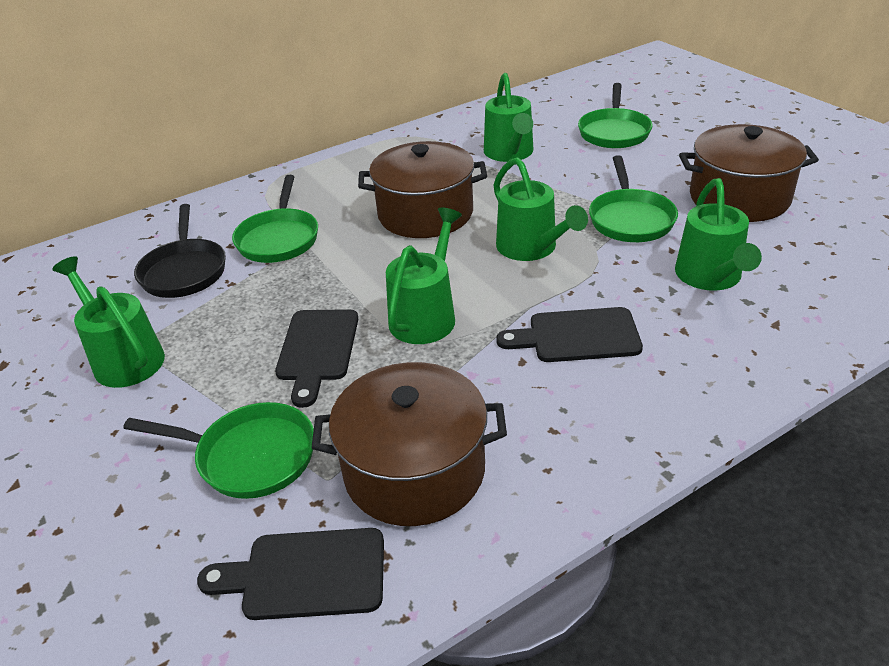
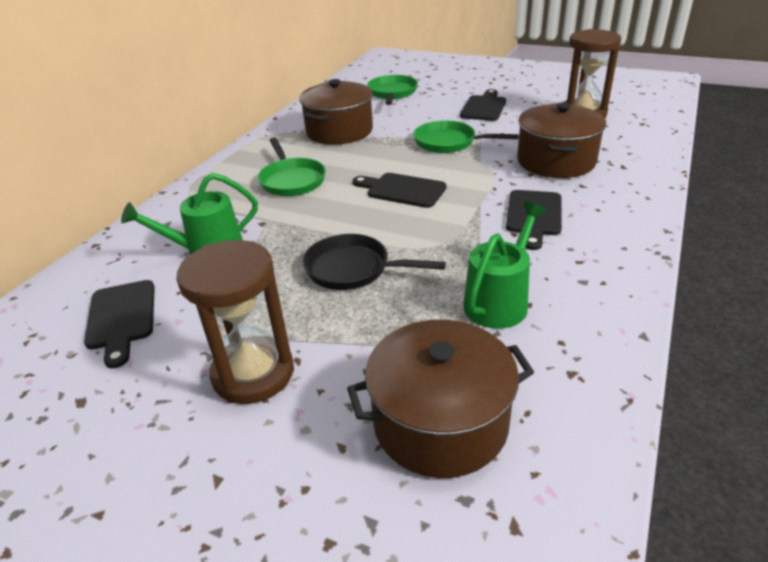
black cutting board: [197,528,384,620] [275,309,358,408] [496,307,643,362] = 3 -> [84,280,155,368] [353,173,447,208] [460,89,506,121] [506,190,562,250] = 4
brown hourglass: none = 0 -> [176,240,294,404] [564,29,621,118] = 2
green pan: [123,402,314,499] [232,175,318,263] [578,83,653,148] [589,155,678,242] = 4 -> [258,138,326,196] [367,75,418,105] [413,120,519,153] = 3
green watering can: [52,256,165,388] [386,208,462,344] [484,73,534,162] [494,157,588,261] [675,178,762,290] = 5 -> [121,173,258,254] [463,202,547,329] = 2

